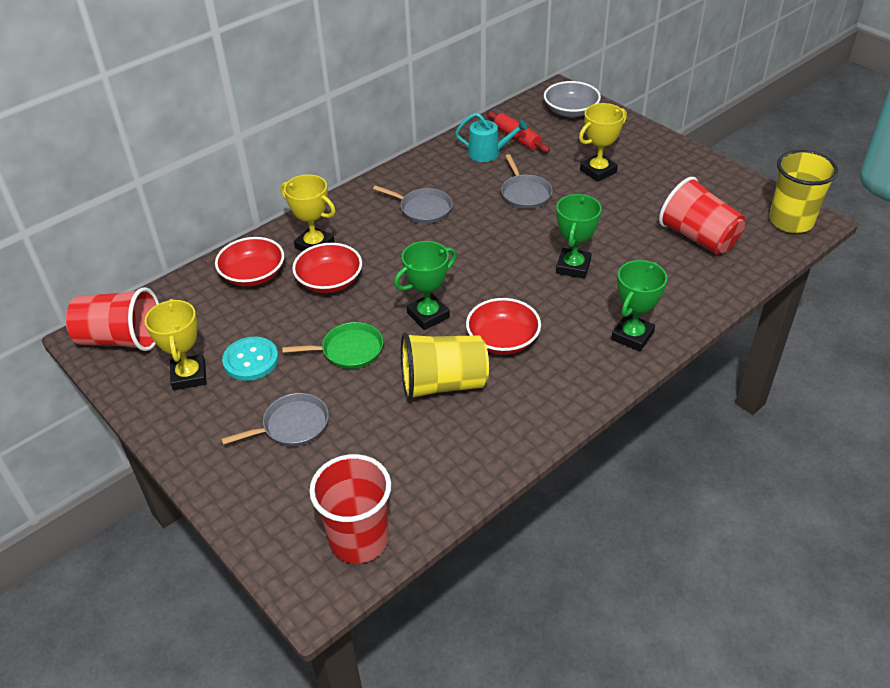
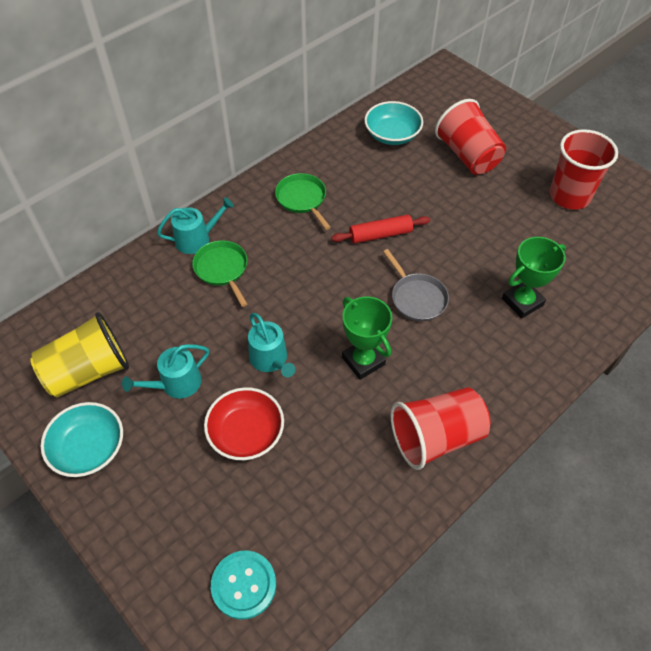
green pan: [282,322,383,369] = 1 -> [192,240,247,307] [275,173,331,230] = 2
green trophy: [394,241,457,330] [556,194,602,279] [611,260,667,351] = 3 -> [342,296,392,380] [502,237,566,319] = 2
grey bowl: [544,81,601,118] = 1 -> none = 0
grey pan: [221,393,329,446] [373,185,452,224] [501,154,553,209] = 3 -> [383,249,449,321] = 1
red bowl: [215,237,284,287] [292,243,362,293] [466,298,541,355] = 3 -> [204,387,284,460] = 1
turquoise bowl: none = 0 -> [41,402,123,477] [364,101,423,145] = 2
turquoise watering can: [455,113,527,162] = 1 -> [122,344,209,399] [157,197,234,254] [248,313,296,377] = 3
yellow cup: [401,333,489,400] [769,150,838,233] = 2 -> [30,312,129,398] = 1
yellow trophy: [145,299,207,390] [280,174,335,251] [579,103,627,182] = 3 -> none = 0

